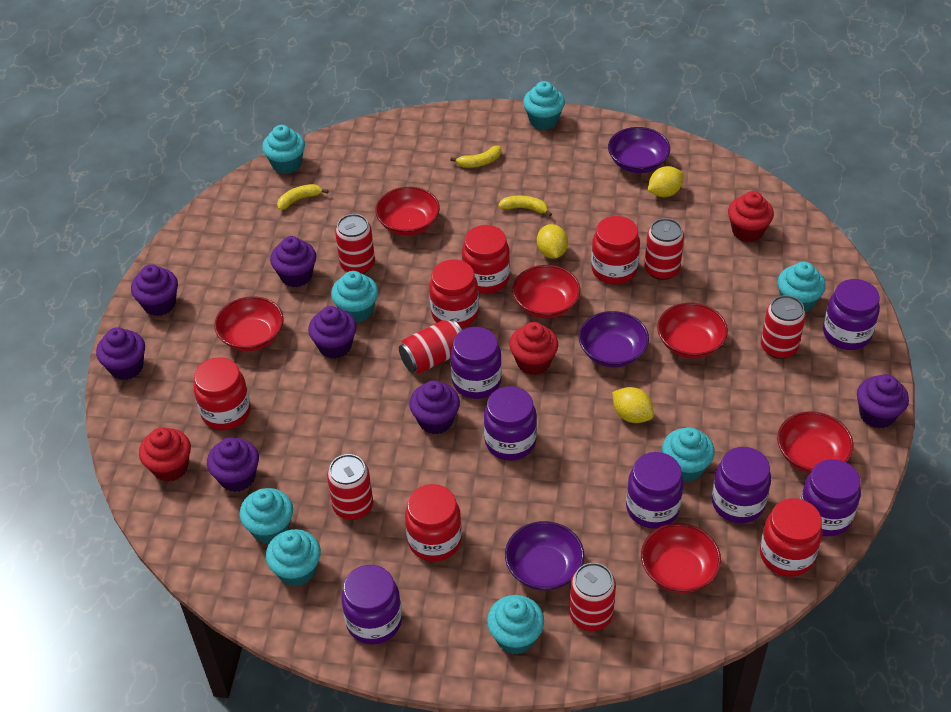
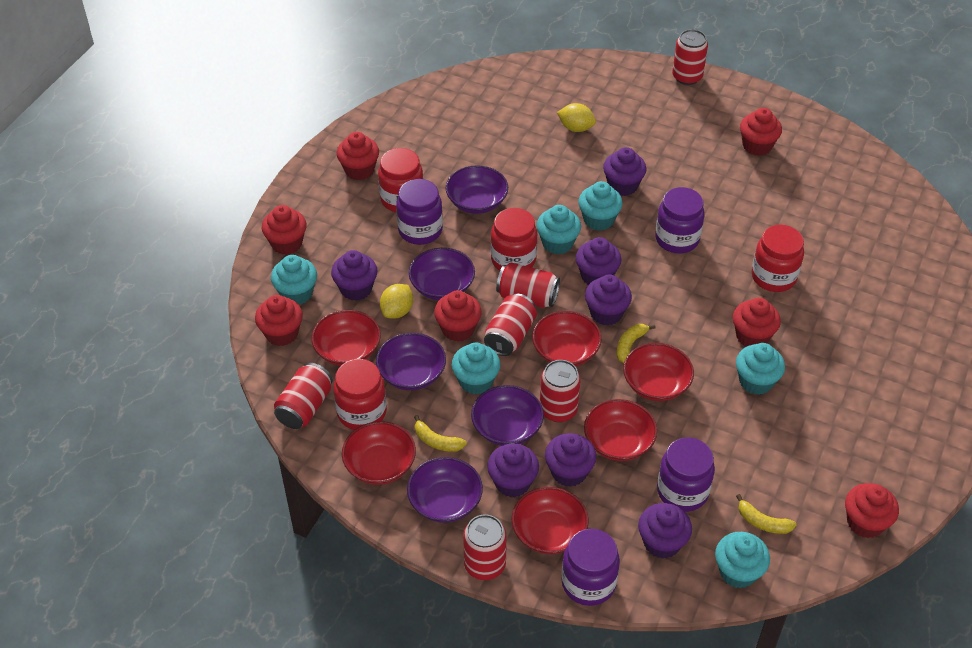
purple bowl: [505,521,584,591] [579,311,649,367] [608,127,670,173] = 3 -> [376,333,446,390] [407,457,483,523] [409,248,475,300] [446,165,508,214] [471,385,544,446] = 5
purple jar: [341,565,402,645] [450,327,502,399] [484,386,537,461] [626,452,684,529] [712,447,771,523] [800,459,861,536] [823,279,880,350] = 7 -> [396,179,443,245] [562,529,620,606] [655,187,705,253] [657,437,715,512] = 4
red cupcake: [139,427,191,482] [509,322,558,375] [728,191,774,242] = 3 -> [255,295,303,346] [262,205,307,255] [336,132,379,180] [434,290,482,342] [733,298,781,347] [740,108,782,156] [845,483,899,538] = 7
red jar: [194,357,251,430] [405,484,462,562] [429,259,479,328] [462,225,510,294] [591,216,640,284] [760,498,822,577] = 6 -> [333,359,387,430] [378,148,423,212] [491,208,537,271] [752,225,804,292] = 4
turquoise cupcake: [239,488,293,544] [262,125,305,174] [266,529,321,586] [331,271,378,323] [487,595,544,654] [523,81,565,130] [662,427,715,482] [777,262,826,312] = 8 -> [271,255,317,305] [452,342,500,394] [536,205,581,255] [578,181,623,231] [715,532,770,588] [736,343,785,395] = 6
yellow lemon: [537,224,568,259] [612,387,654,423] [648,166,684,197] = 3 -> [380,284,413,319] [557,103,596,132] = 2

